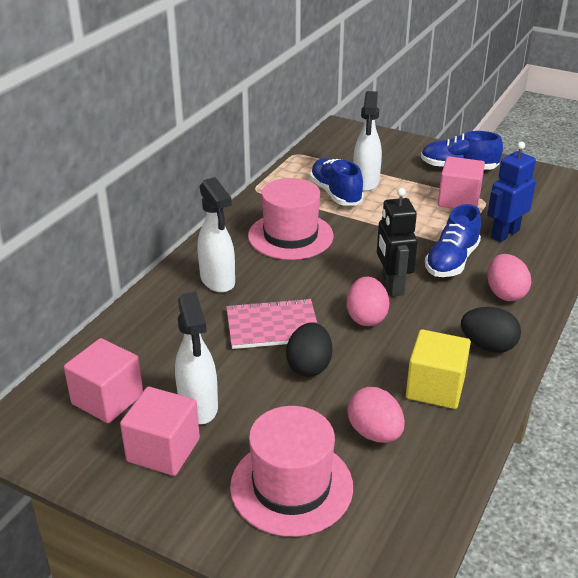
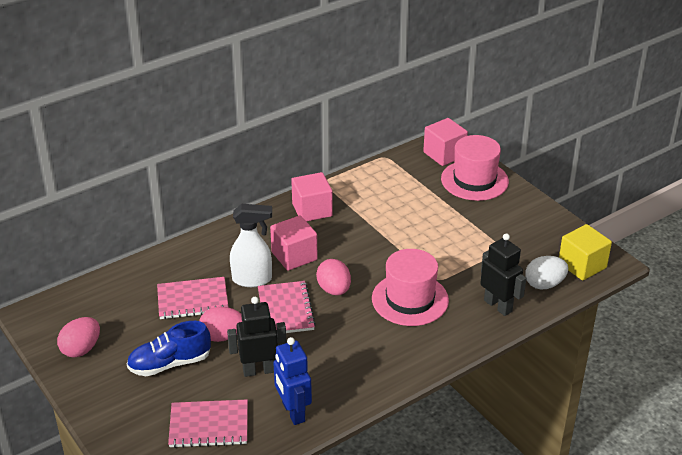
black egg: [286,322,332,377] [461,307,521,353] = 2 -> none = 0
black robot: [377,188,418,296] = 1 -> [227,297,286,377] [480,233,526,316] = 2
blue shoe: [310,158,364,205] [421,131,503,170] [425,204,481,277] = 3 -> [127,321,211,376] = 1
pink notebook: [226,298,317,349] = 1 -> [157,277,229,319] [168,399,248,448] [258,281,316,333] = 3
white egg: none = 0 -> [525,256,568,289] = 1
white spray bottle: [175,292,218,424] [198,177,235,293] [353,91,382,191] = 3 -> [230,204,272,287] = 1

